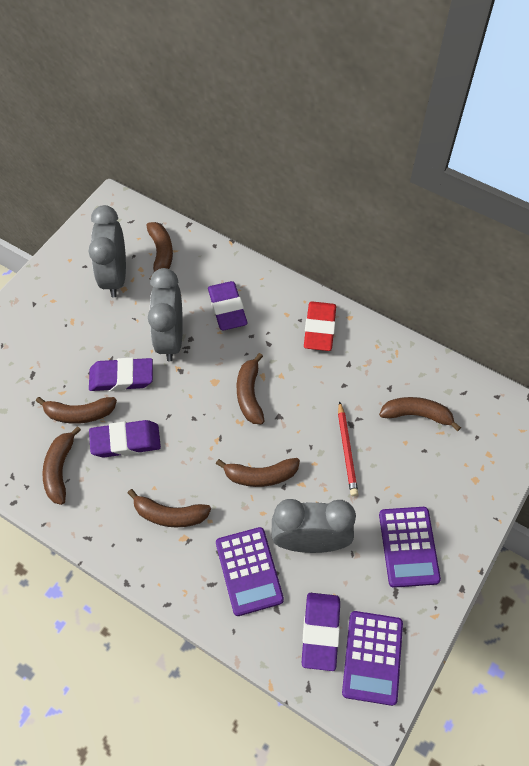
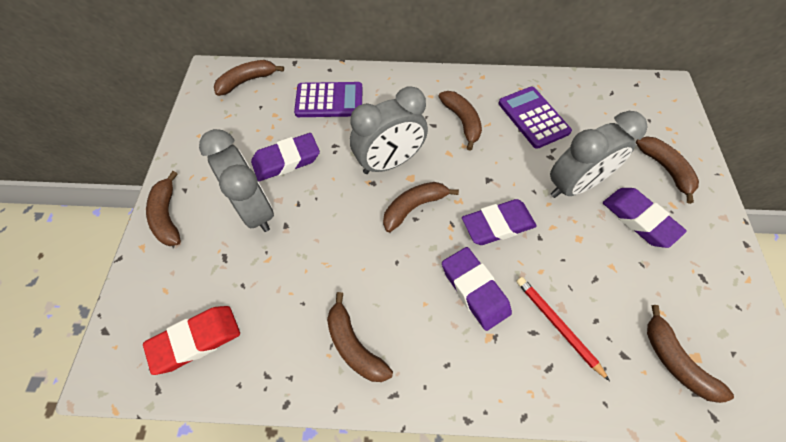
purple calculator: [216,527,284,616] [342,611,403,706] [379,507,441,588] = 3 -> [294,82,363,117] [499,87,572,149] = 2

